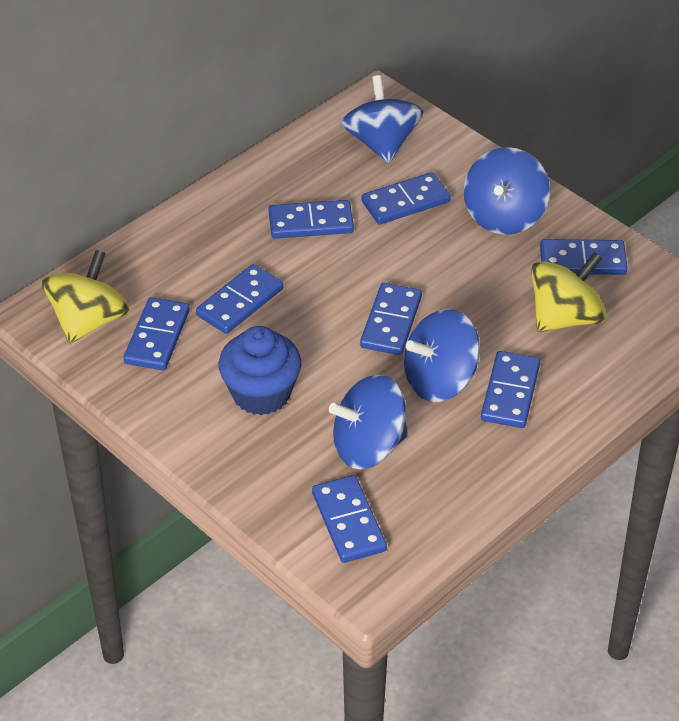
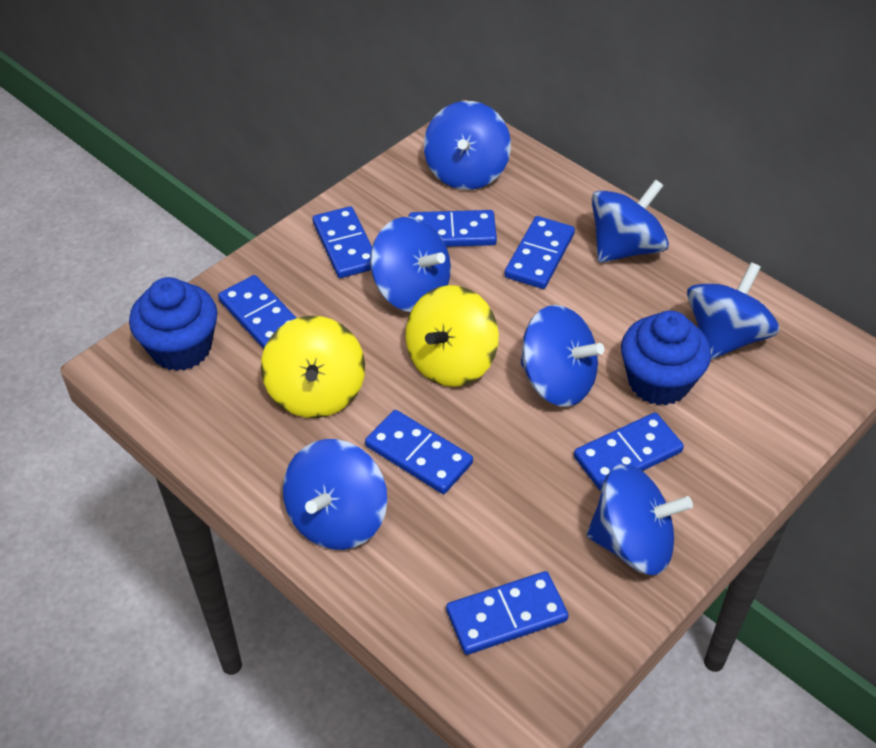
blue cupcake: [218,326,301,415] = 1 -> [129,277,218,371] [621,311,711,406] = 2
blue domino: [123,297,190,370] [196,264,283,334] [268,200,354,239] [312,475,387,563] [360,283,422,355] [362,172,451,224] [481,351,540,428] [540,239,627,275] = 8 -> [218,275,297,349] [313,206,372,278] [365,410,473,494] [409,210,497,247] [446,571,569,655] [504,216,575,289] [574,412,684,490] = 7
blue spinning top: [329,374,408,469] [341,75,424,163] [404,309,480,402] [464,147,550,235] = 4 -> [283,439,387,550] [370,217,451,312] [424,101,511,190] [520,305,604,407] [587,464,693,575] [591,179,669,263] [687,262,780,360] = 7

